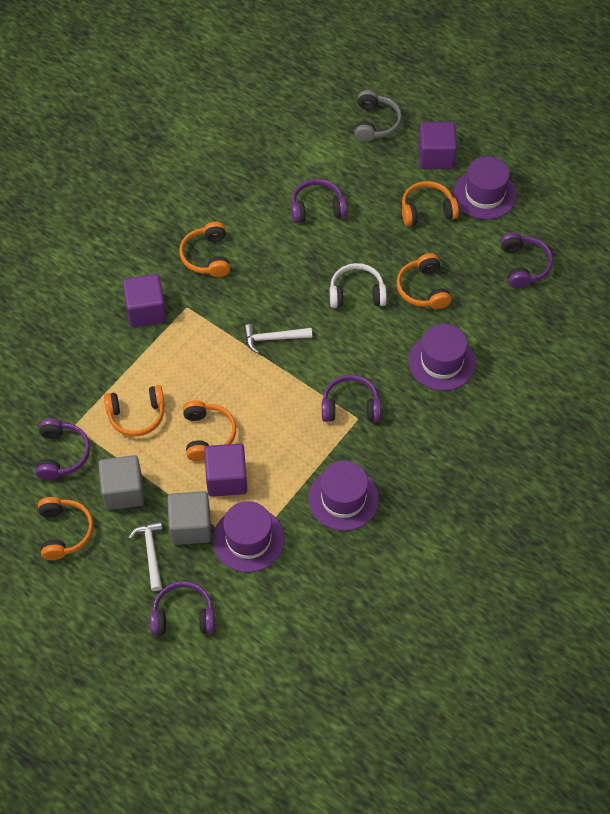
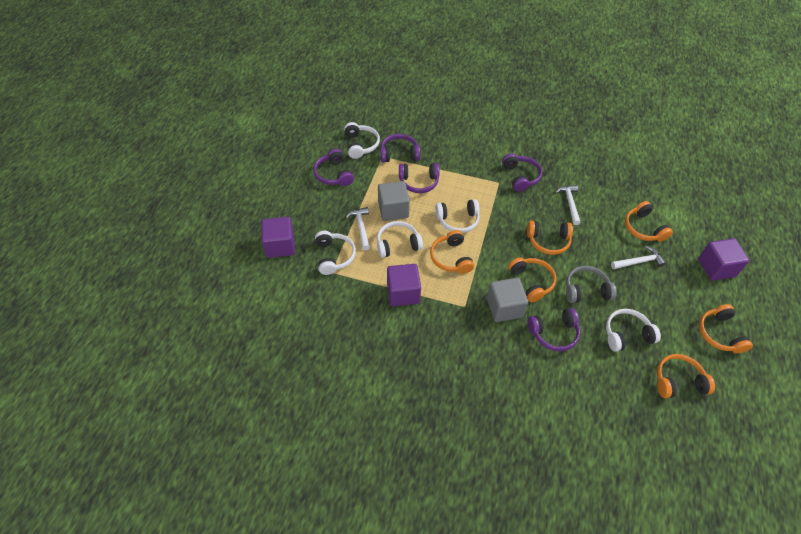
purple hat: [213,501,285,572] [308,461,379,531] [408,324,476,391] [454,156,517,219] = 4 -> none = 0
white hammer: [128,521,163,591] [244,324,312,354] = 2 -> [345,207,370,250] [555,185,581,225] [611,246,666,269] = 3
white headphones: [330,263,387,308] = 1 -> [315,231,356,275] [344,122,380,159] [377,221,423,258] [435,199,480,233] [606,309,661,352] = 5

